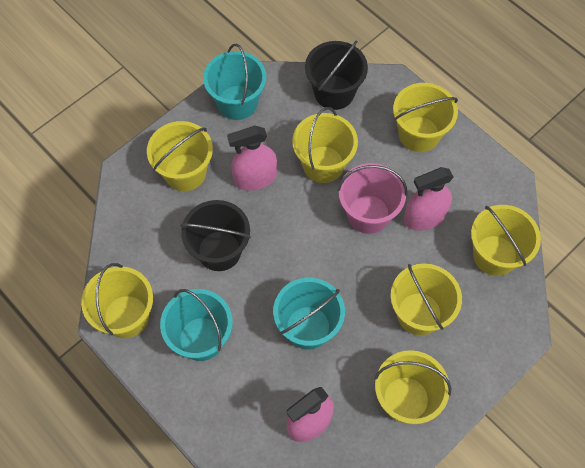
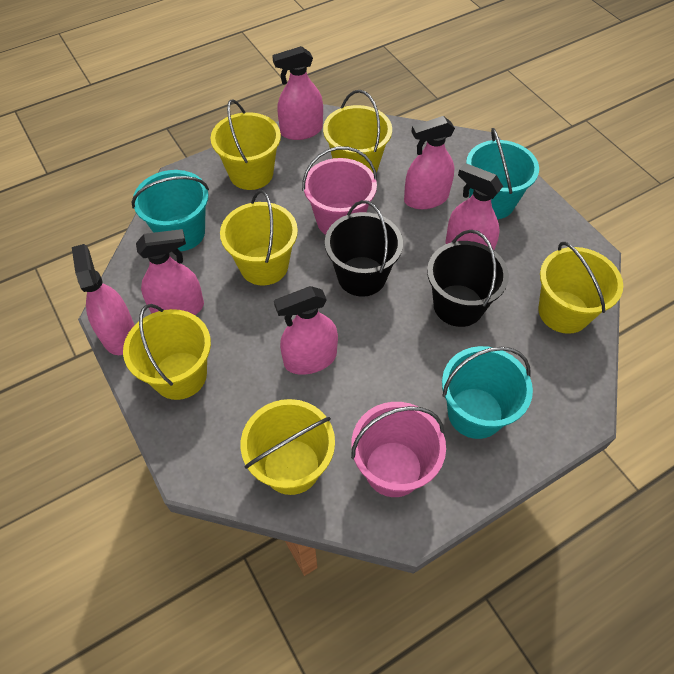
pink bucket: [337,163,407,234] = 1 -> [302,146,377,235] [351,402,446,497] = 2
pink spray bottle: [227,126,277,191] [286,387,334,442] [404,167,453,231] = 3 -> [72,244,134,355] [136,229,204,315] [272,46,323,140] [274,286,338,375] [404,116,455,209] [446,163,503,250] = 6
yellow bucket: [81,263,153,338] [147,121,213,191] [292,107,358,183] [374,350,452,424] [391,264,462,335] [393,83,458,152] [471,205,541,276] = 7 -> [123,304,211,400] [211,99,281,190] [220,190,298,285] [241,399,335,495] [323,90,392,173] [538,242,623,334] = 6

